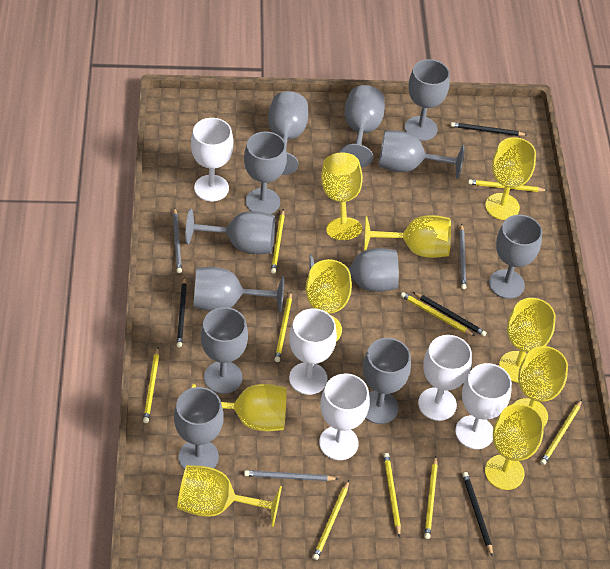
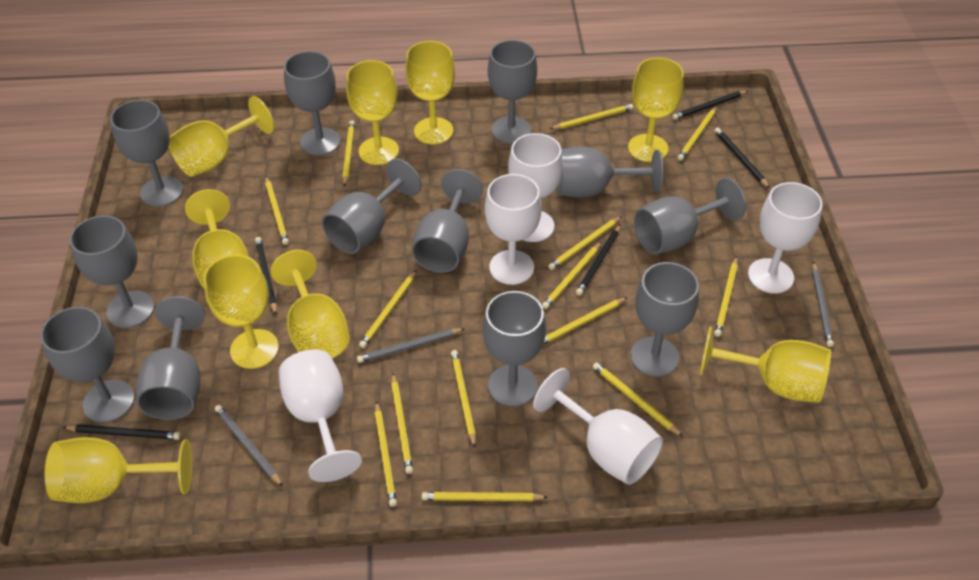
black pencil: [177,277,187,348] [413,292,487,336] [451,122,527,136] [462,472,493,557] = 4 -> [63,424,181,440] [255,237,277,315] [576,224,621,295] [672,90,747,120] [715,127,770,189] = 5
yellow pencil: [143,347,159,423] [271,209,285,274] [274,292,292,362] [313,480,349,560] [383,453,401,538] [401,292,475,336] [424,456,438,539] [468,179,548,192] [540,400,582,465] = 9 -> [265,176,289,245] [343,121,355,187] [359,270,417,348] [375,401,397,507] [391,373,413,474] [422,492,548,501] [451,350,476,448] [542,242,602,309] [543,297,627,345] [548,216,622,270] [550,104,633,129] [593,362,683,437] [678,106,717,161] [714,256,738,337] = 14

